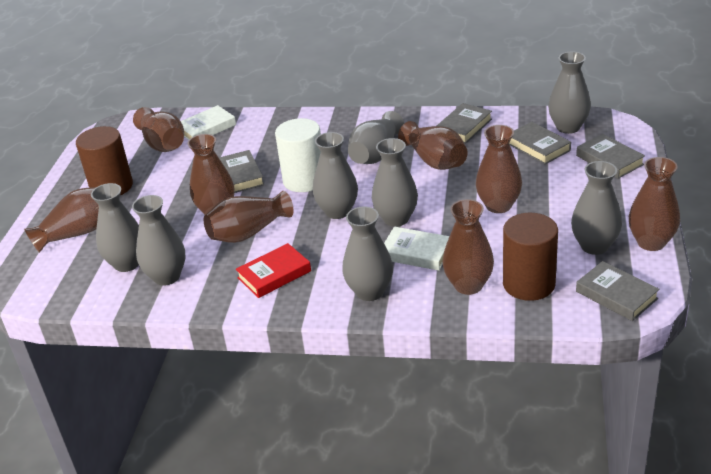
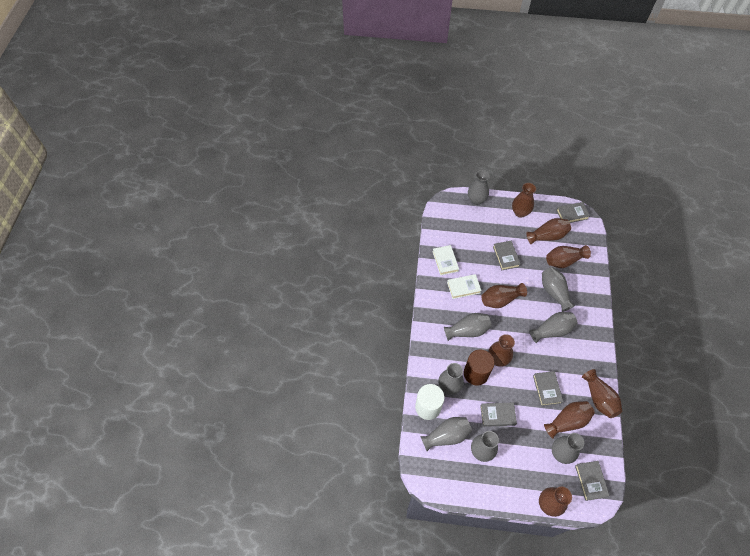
brown cylinder: [76,126,133,195] [503,213,558,301] = 2 -> [464,350,494,386] = 1
red book: [236,243,311,298] = 1 -> none = 0

